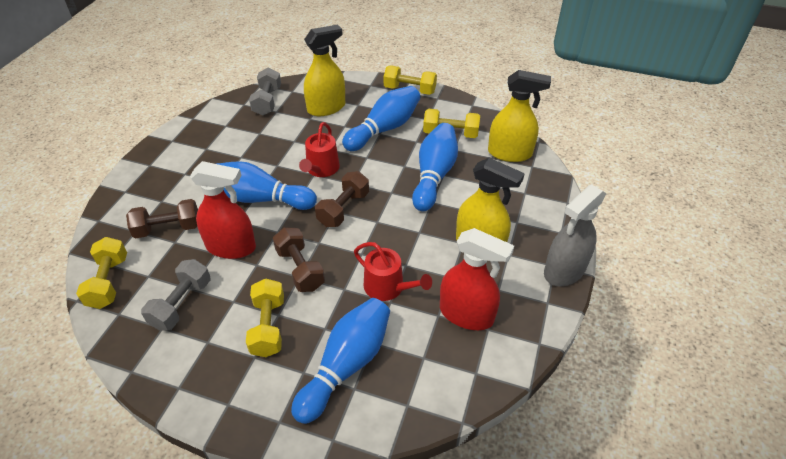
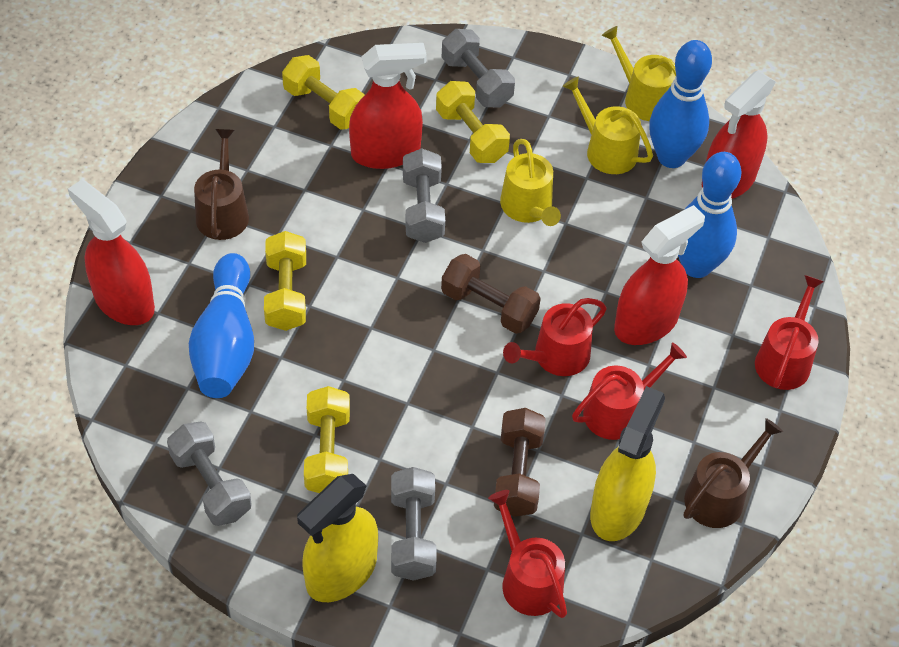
blue bowling pin: [216,161,317,210] [291,298,390,424] [342,86,420,151] [412,123,458,211] = 4 -> [189,253,254,398] [649,40,712,168] [678,152,741,278] = 3
brown dumbbell: [126,199,198,238] [273,227,325,292] [315,171,369,227] = 3 -> [441,254,541,334] [494,408,546,517] = 2
brown watering can: none = 0 -> [194,129,249,240] [684,418,783,528] = 2
grey dumbbell: [141,259,210,331] [249,68,281,116] = 2 -> [167,421,252,526] [391,467,437,581] [403,148,445,243] [442,29,515,107] = 4
grey spray bottle: [544,184,606,286] = 1 -> none = 0
red spray bottle: [190,161,256,259] [440,228,514,330] = 2 -> [68,179,155,325] [349,43,427,169] [614,205,705,345] [702,71,776,199] = 4
red watering can: [299,122,340,177] [354,242,432,301] = 2 -> [488,490,567,618] [503,298,607,376] [572,342,687,440] [755,275,824,390] = 4
yellow spray bottle: [304,25,345,116] [456,158,525,242] [488,70,551,162] = 3 -> [297,474,378,602] [590,386,665,541] = 2
yellow watering can: none = 0 -> [500,139,561,226] [562,77,653,174] [602,26,676,121] = 3

